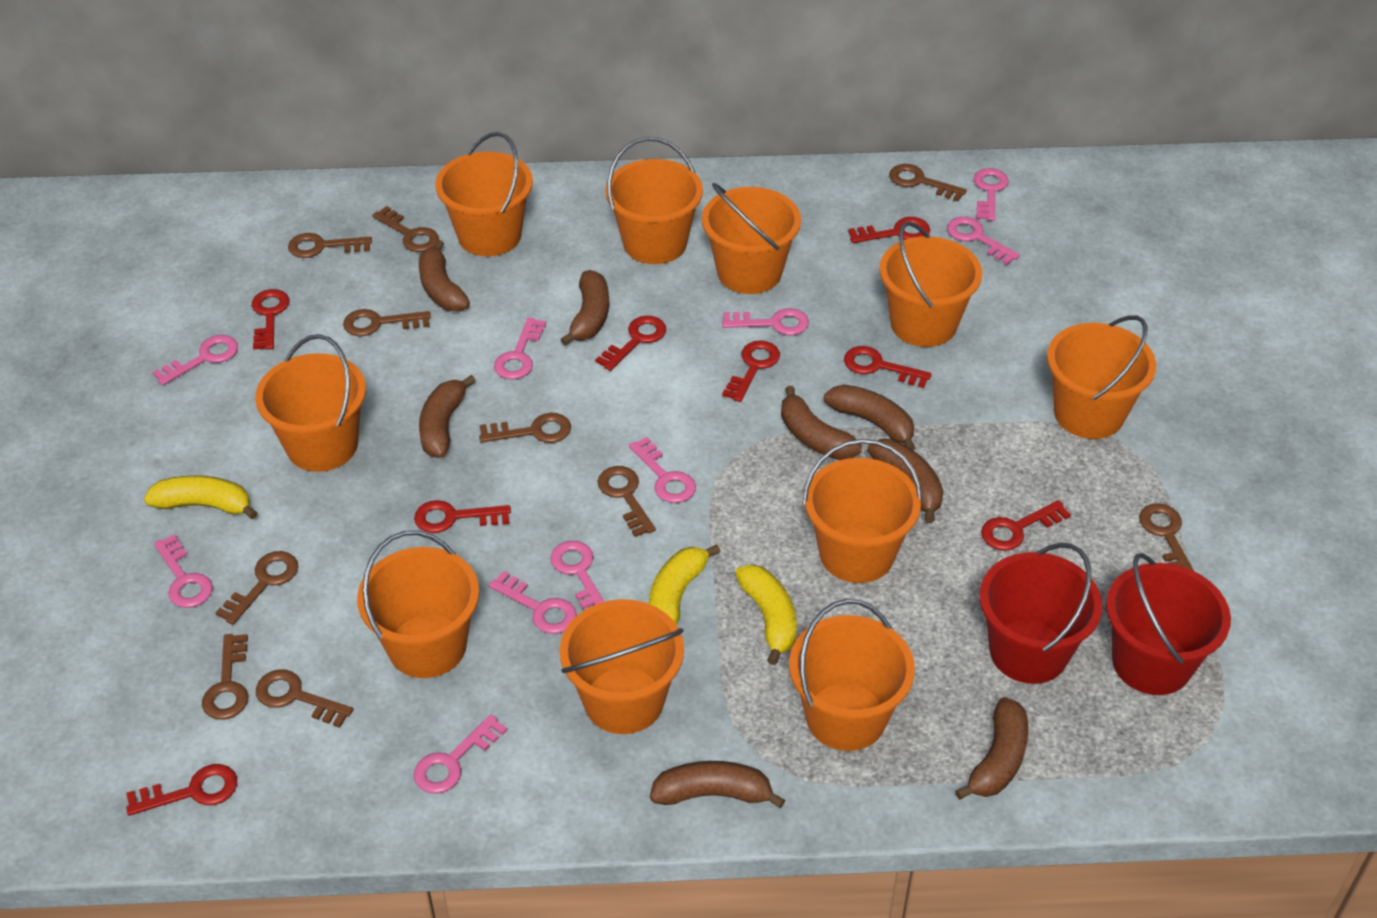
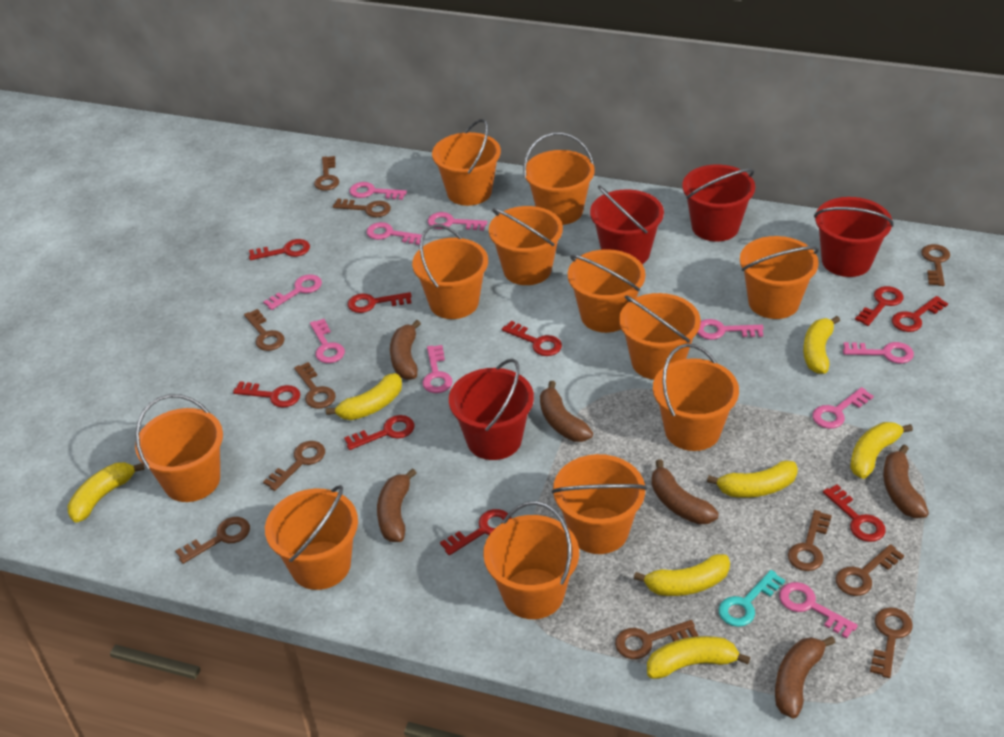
brown banana: [419,240,470,311] [419,375,476,458] [560,270,609,345] [650,761,785,808] [781,386,862,460] [824,385,915,451] [867,439,944,523] [955,697,1028,800] = 8 -> [377,468,416,542] [390,320,421,380] [540,381,593,442] [651,459,719,525] [775,636,835,719] [883,445,929,518] = 6
brown key: [202,634,248,720] [216,551,298,625] [256,669,353,728] [288,233,372,258] [343,309,431,336] [372,206,439,252] [479,413,571,443] [598,466,656,537] [889,164,967,202] [1139,503,1195,572] = 10 -> [175,517,250,564] [244,309,285,351] [263,441,325,491] [294,362,336,409] [314,156,339,191] [333,198,391,217] [615,620,698,659] [788,510,832,571] [836,544,904,596] [870,607,913,678] [921,244,950,286] = 11
orange bucket: [255,334,366,472] [357,531,479,678] [435,132,533,256] [559,599,684,734] [605,137,703,264] [702,183,801,294] [789,599,915,751] [803,439,922,583] [879,221,982,347] [1047,315,1156,439] = 10 -> [135,394,223,502] [265,485,358,590] [412,224,488,319] [432,119,501,206] [483,501,579,619] [489,206,563,285] [523,132,594,225] [551,454,647,554] [568,249,645,333] [619,293,701,380] [653,344,739,451] [740,236,819,319] = 12
red bucket: [979,543,1102,684] [1106,553,1231,695] = 2 -> [449,359,534,460] [590,185,664,264] [682,165,755,242] [814,197,894,277] = 4
red key: [126,764,237,816] [252,289,289,350] [414,500,511,533] [595,316,666,371] [722,340,780,402] [844,346,931,388] [848,217,930,243] [981,500,1071,551] = 8 -> [233,381,300,408] [249,239,310,260] [344,415,415,450] [348,292,412,313] [440,509,512,555] [502,321,562,356] [823,484,886,542] [855,286,904,326] [892,296,948,332] = 9
turquoise key: none = 0 -> [718,570,785,627] = 1
yellow banana: [144,475,258,520] [649,544,721,625] [735,564,797,665] = 3 -> [67,462,145,523] [326,373,402,420] [634,554,730,596] [647,636,750,679] [707,460,798,498] [803,316,840,374] [850,422,913,479] = 7

